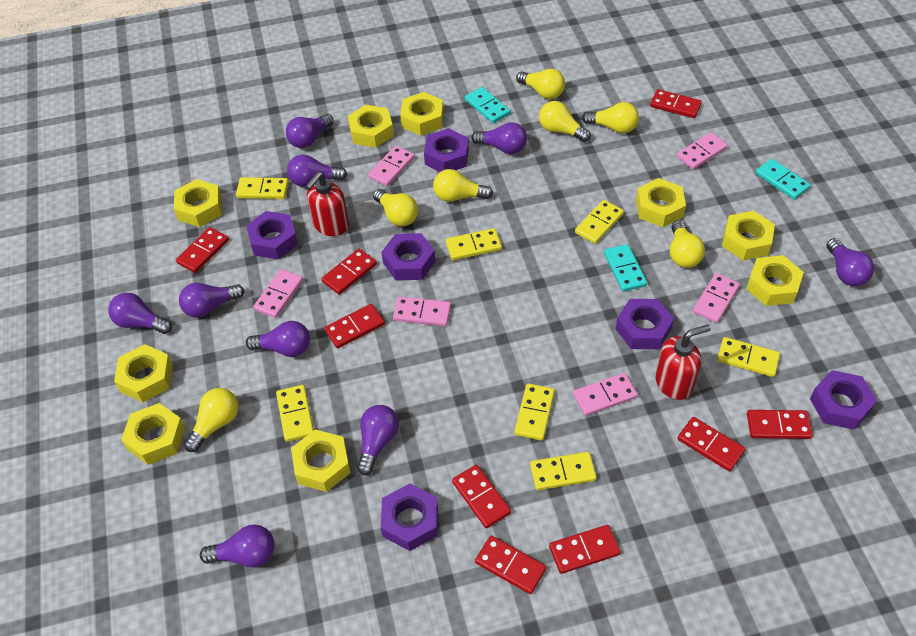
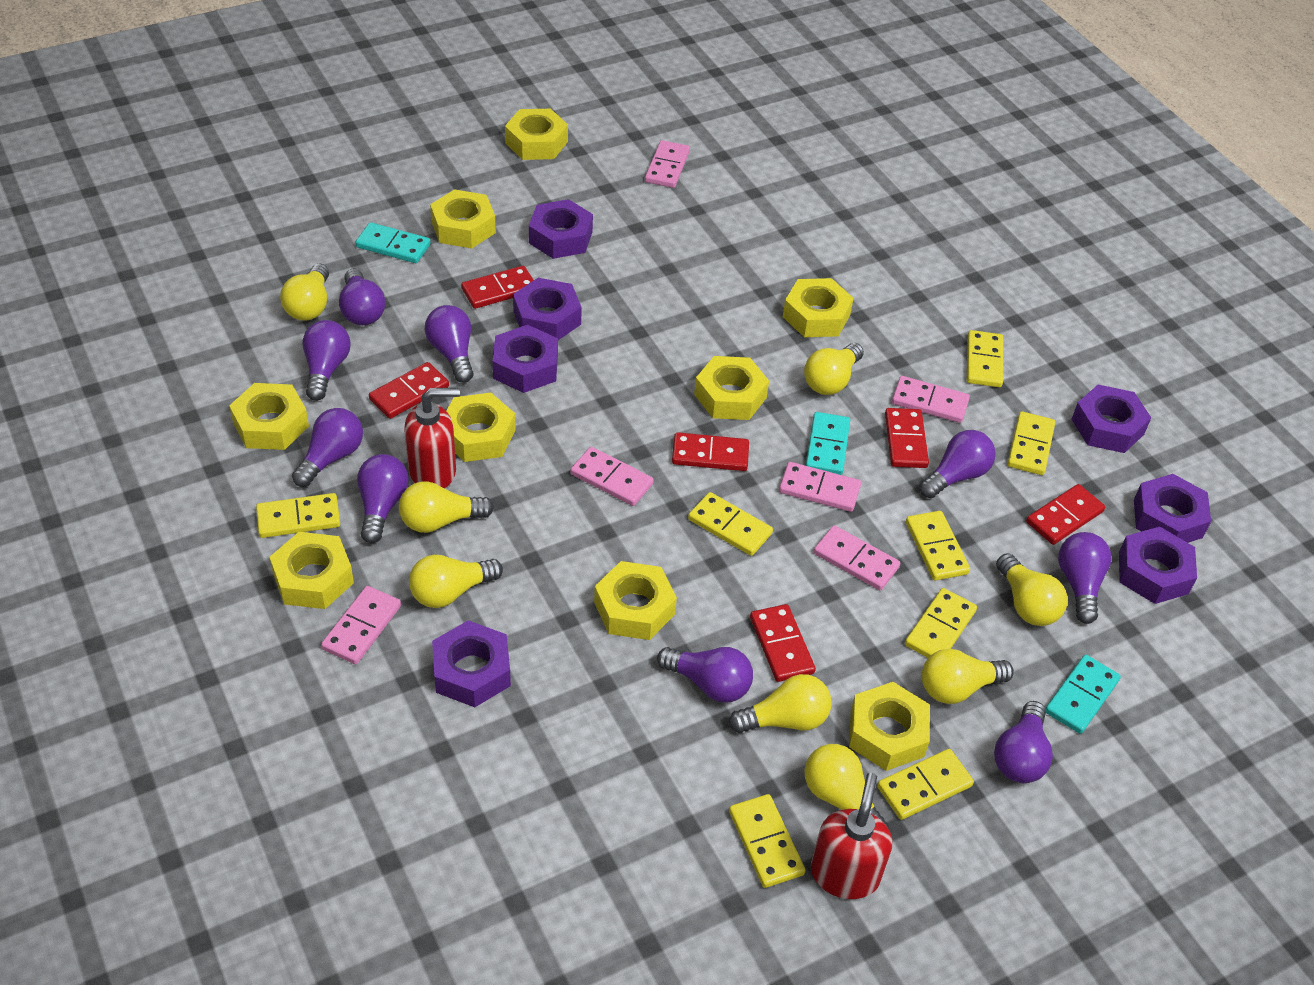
purple nut: [246,211,298,259] [381,483,438,551] [382,233,435,281] [424,128,469,172] [615,299,674,349] [810,370,877,430] = 6 -> [432,620,511,707] [493,325,558,393] [513,278,582,340] [529,199,593,259] [1072,385,1151,453] [1119,527,1197,604] [1134,474,1211,543] = 7
red domino: [176,227,229,273] [321,249,377,295] [324,304,385,349] [452,465,511,528] [475,535,546,594] [549,525,621,574] [650,89,702,118] [677,417,745,471] [747,410,813,439] = 9 -> [369,362,449,419] [461,266,534,309] [672,432,749,471] [750,604,816,682] [885,408,929,468] [1026,484,1105,545] = 6
yellow domino: [236,177,289,199] [276,385,314,442] [446,228,502,260] [514,383,555,441] [530,452,597,490] [575,200,624,244] [717,337,780,377] = 7 -> [256,493,340,538] [688,492,773,556] [729,794,805,888] [877,749,974,820] [905,588,977,658] [906,511,970,581] [967,330,1003,387] [1007,411,1055,475] = 8
yellow light bulb: [184,388,238,452] [373,189,418,226] [433,169,493,202] [516,69,565,99] [539,101,591,142] [582,102,639,133] [670,220,705,268] = 7 -> [280,264,329,321] [399,481,494,533] [409,555,503,608] [729,674,832,733] [804,343,864,395] [804,744,889,829] [922,649,1014,704] [996,553,1067,626] = 8

